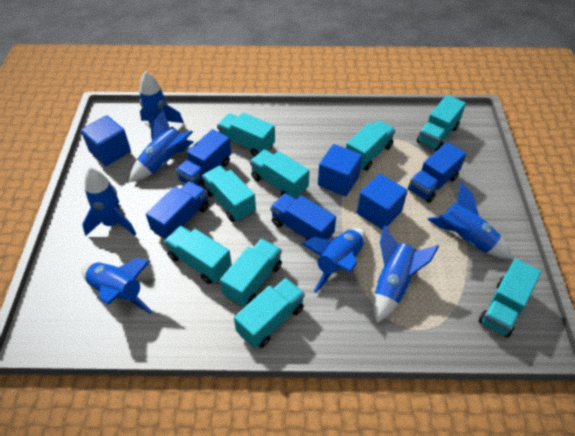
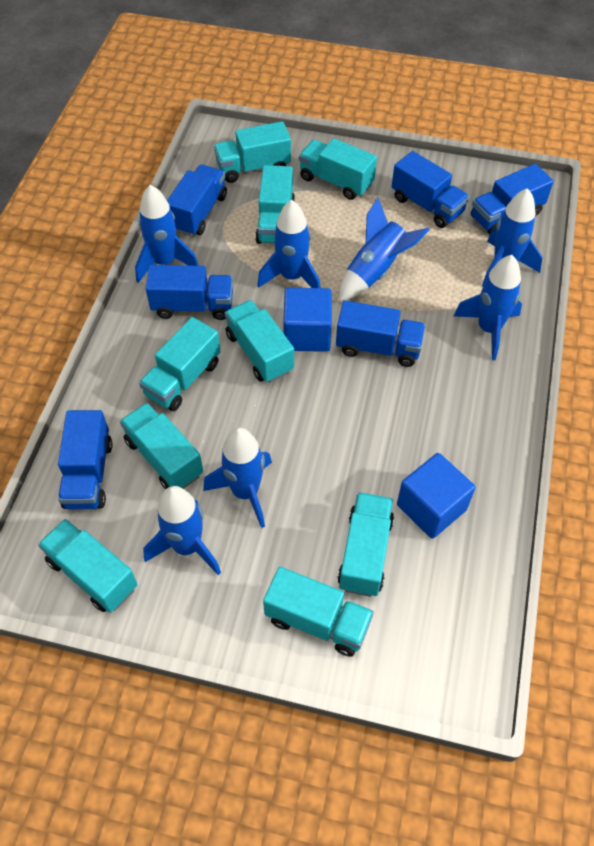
blue cube: [81,115,131,166] [318,144,362,196] [357,174,407,230] = 3 -> [283,288,332,352] [397,453,475,539] = 2
blue truck: [146,181,209,239] [176,129,231,188] [270,193,336,241] [408,142,466,203] = 4 -> [58,410,112,509] [146,265,233,320] [167,164,227,236] [336,300,426,367] [392,151,469,228] [471,164,554,235] = 6

